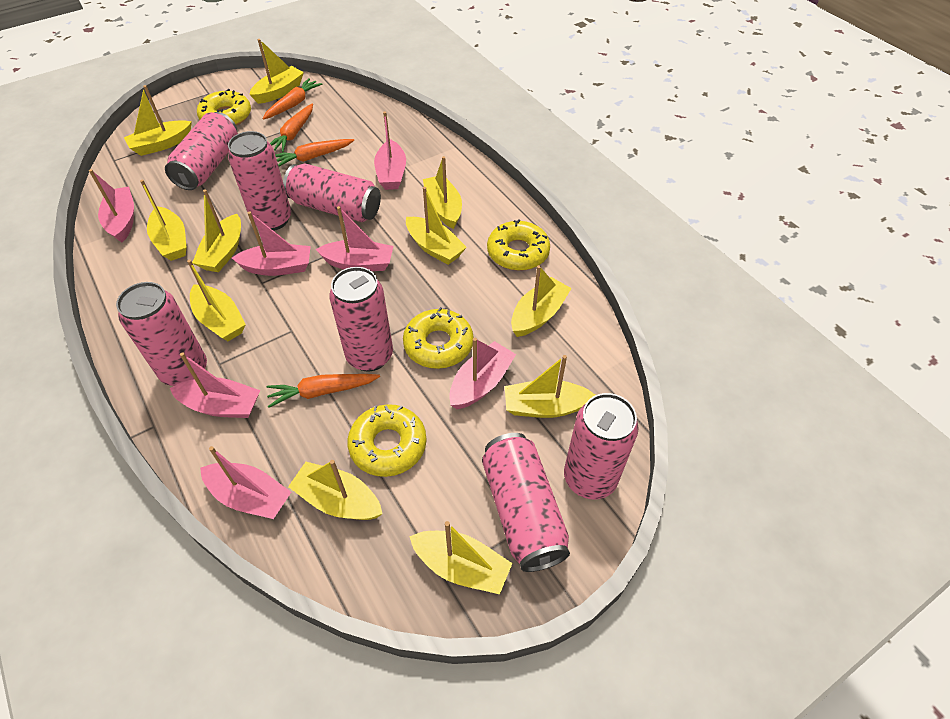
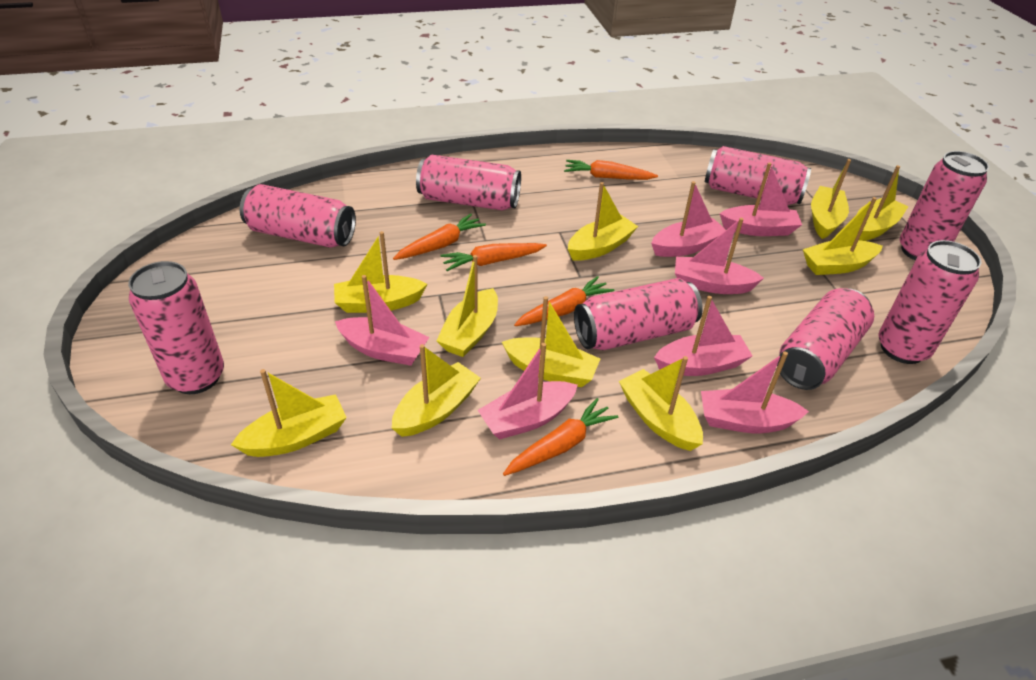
orange carrot: [262,78,322,120] [266,374,380,408] [270,104,313,152] [275,139,354,167] = 4 -> [393,214,486,260] [440,243,547,271] [503,398,618,476] [514,276,614,326] [564,160,658,180] = 5
pink can: [116,282,207,386] [165,112,238,190] [228,131,291,231] [283,164,381,222] [329,267,393,372] [482,433,570,572] [564,393,639,499] = 7 -> [128,261,224,394] [240,184,356,248] [416,155,521,210] [574,278,703,350] [705,146,811,205] [777,288,874,390] [878,240,982,364] [900,151,989,261] = 8
yellow boat: [124,85,192,156] [140,180,187,261] [187,260,246,341] [192,189,241,272] [249,39,304,104] [288,460,383,520] [406,187,467,265] [409,521,513,594] [423,156,462,229] [505,355,595,418] [511,265,572,337] = 11 -> [231,369,347,457] [334,231,427,313] [392,344,481,437] [436,255,498,357] [502,296,600,387] [568,182,638,261] [619,356,703,451] [803,197,883,275] [811,159,851,239] [856,165,908,241] = 10
yellow donut: [197,89,251,126] [347,404,427,477] [403,307,474,369] [487,220,550,271] = 4 -> none = 0

